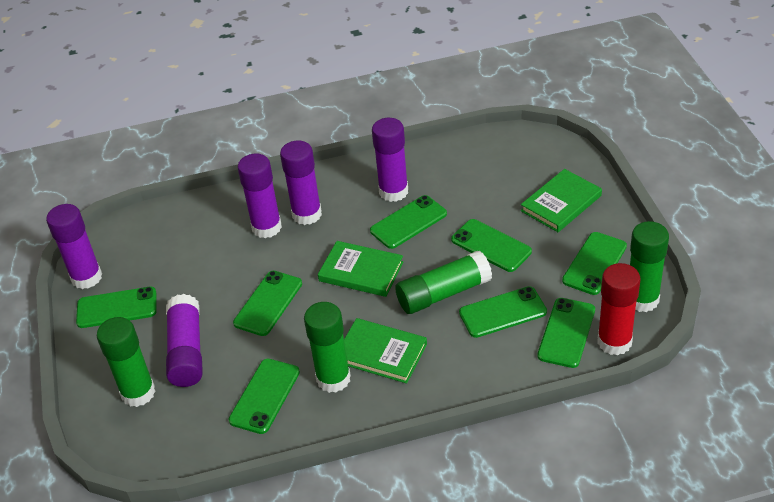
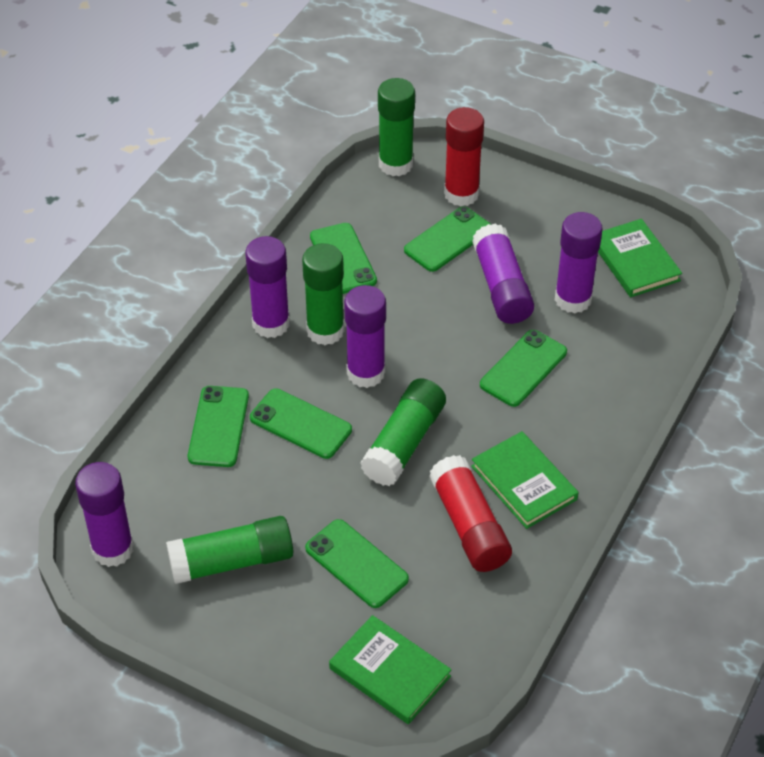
green phone: [76,287,157,328] [229,358,300,434] [233,271,302,336] [370,195,447,249] [451,219,532,272] [459,286,547,338] [537,298,595,368] [562,232,627,295] = 8 -> [188,386,249,467] [250,388,352,459] [305,519,409,608] [310,223,377,294] [404,206,491,272] [480,330,567,407] = 6
red glue stick: [597,263,641,356] = 1 -> [429,455,512,572] [444,107,484,206] = 2

